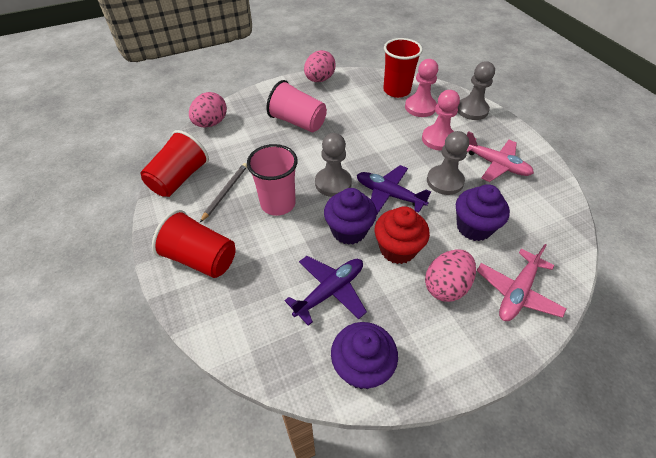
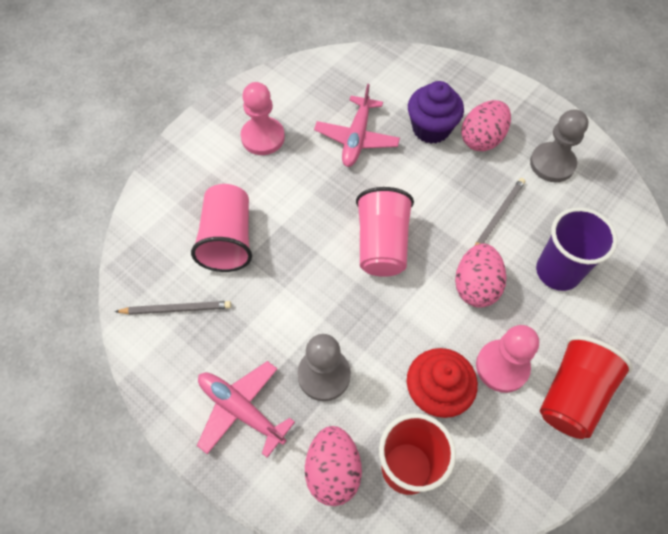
grey pawn: [315,133,352,197] [427,131,469,195] [457,61,495,120] = 3 -> [297,334,351,401] [530,109,589,182] = 2
grey pencil: [200,163,247,222] = 1 -> [115,301,231,315] [475,178,525,245] = 2
purple cup: none = 0 -> [536,207,617,291] = 1
purple cupcake: [324,188,377,245] [331,322,398,389] [456,184,510,241] = 3 -> [408,81,464,144] = 1
purple plane: [284,256,367,326] [357,165,431,214] = 2 -> none = 0
red cup: [140,130,209,197] [152,210,236,278] [383,38,423,98] = 3 -> [379,413,456,495] [540,335,633,439] = 2

